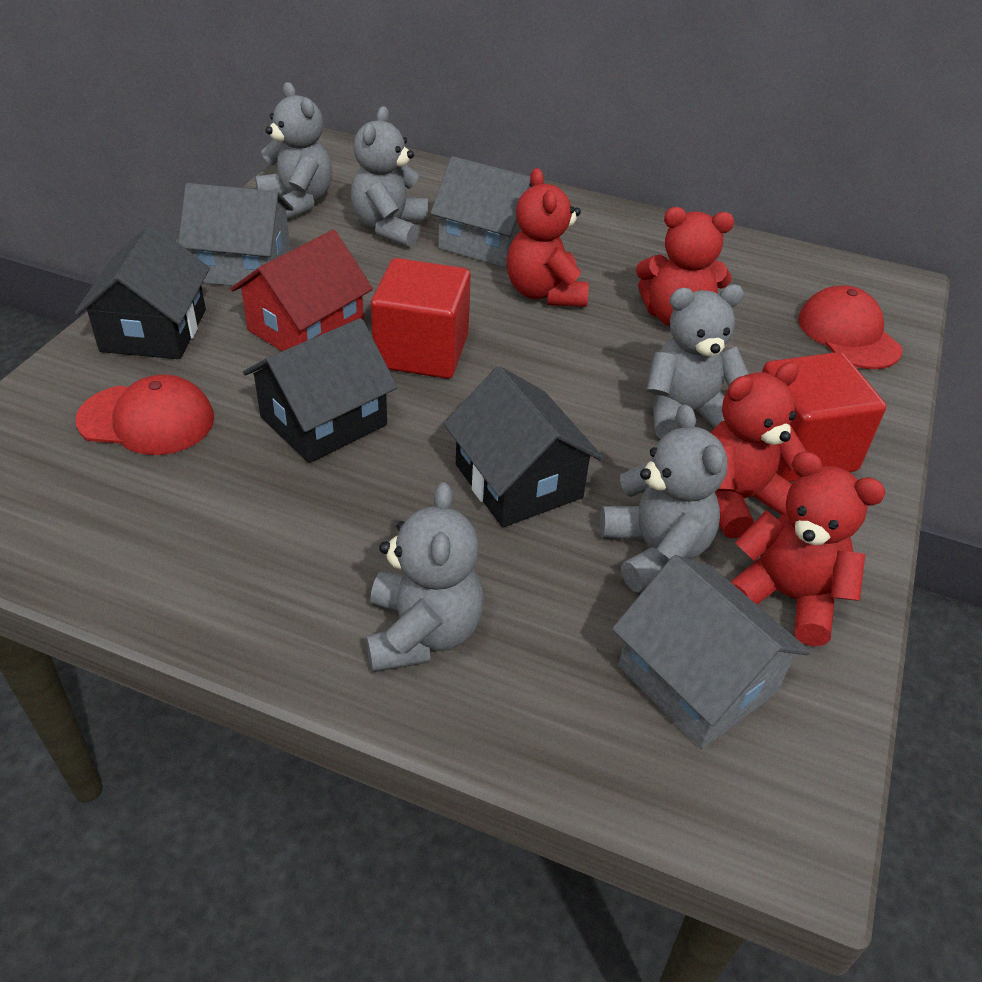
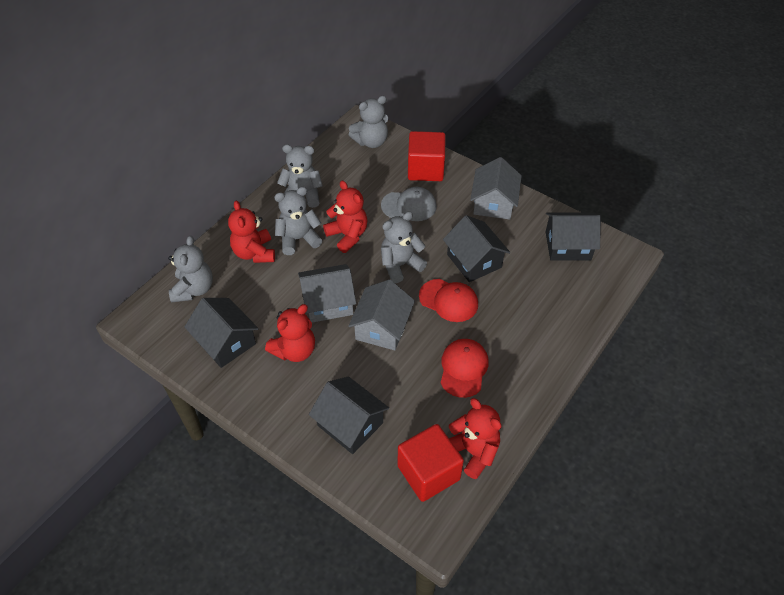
black house: [75,224,210,359] [243,318,398,463] [444,366,604,527] = 3 -> [184,298,259,368] [309,376,389,454] [443,215,510,282] [546,212,601,261] = 4
grey cap: none = 0 -> [381,187,437,221] = 1
red house: [231,230,373,351] = 1 -> none = 0

